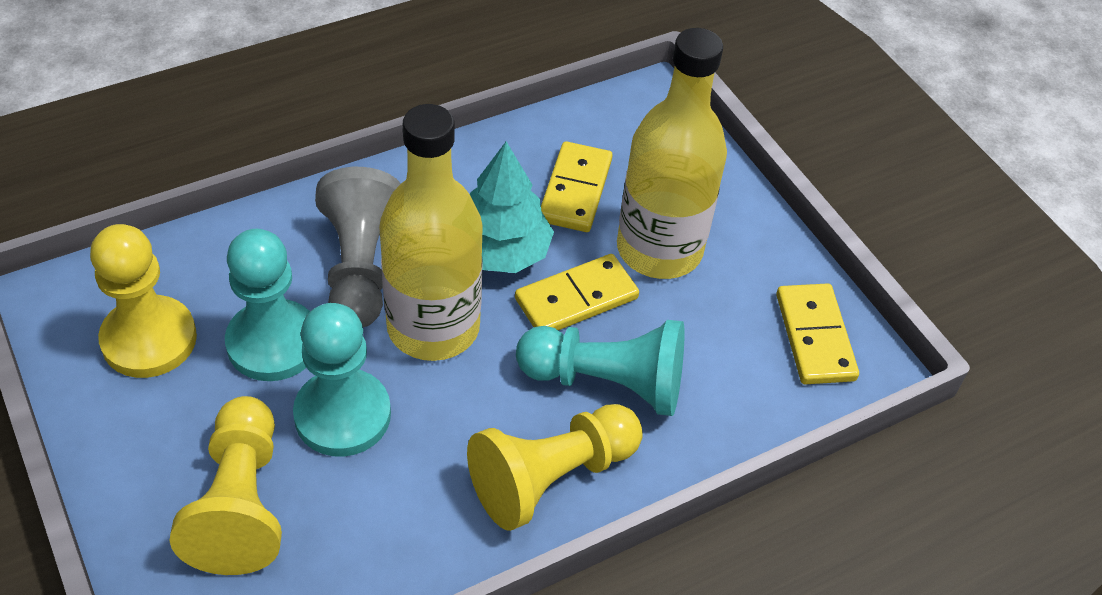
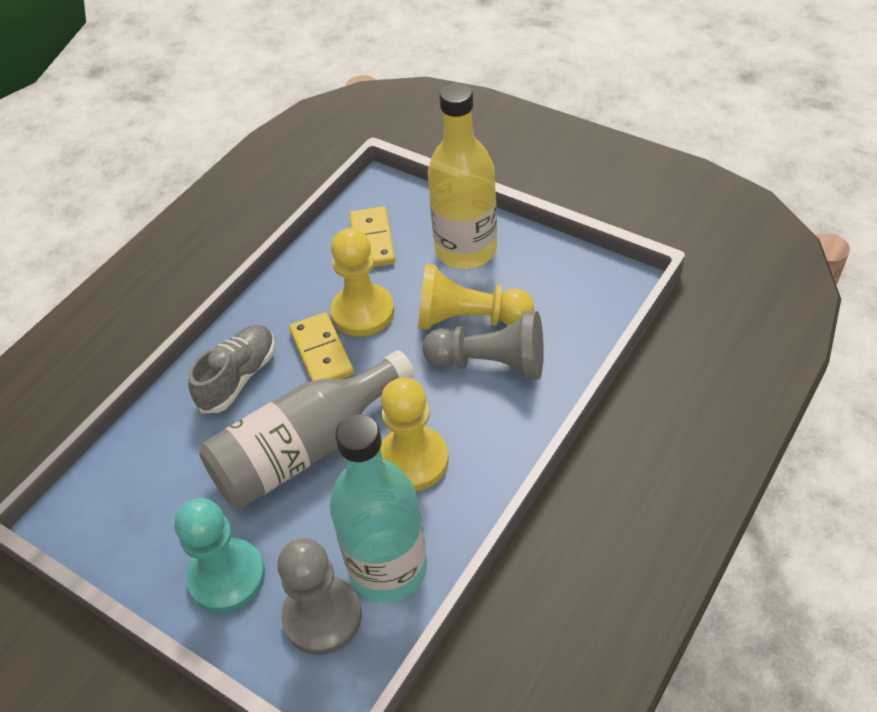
grey bottle: none = 0 -> [199,350,415,508] = 1
grey pawn: [315,167,401,327] = 1 -> [277,538,362,655] [423,311,544,380] = 2
grey shoe: none = 0 -> [188,325,275,413] = 1
turquoise bottle: none = 0 -> [330,414,427,602] = 1
turquoise pawn: [225,229,310,381] [293,303,391,457] [516,320,685,416] = 3 -> [174,498,265,613] = 1
turquoise tree: [470,141,554,273] = 1 -> none = 0
yellow bottle: [379,104,483,361] [617,28,727,279] = 2 -> [428,83,497,269] = 1
yellow domino: [515,254,639,330] [541,141,613,232] [776,283,859,384] = 3 -> [289,312,354,381] [349,206,396,267] = 2

